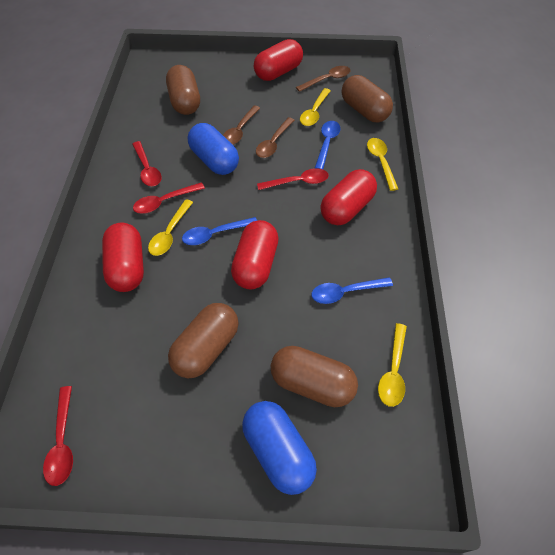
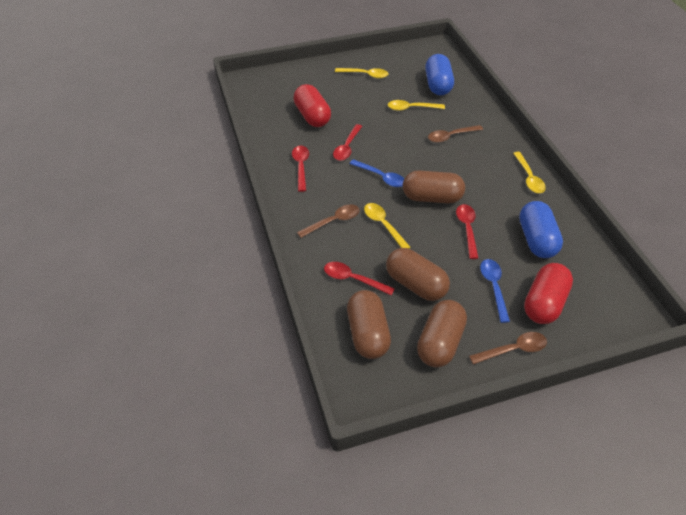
blue spoon: [182,217,257,245] [311,277,393,304] [315,121,341,169] = 3 -> [349,159,404,187] [480,259,510,323] = 2
red capsule: [102,223,144,292] [231,220,279,289] [254,39,303,81] [320,169,377,225] = 4 -> [293,84,331,127] [524,263,573,324] = 2

